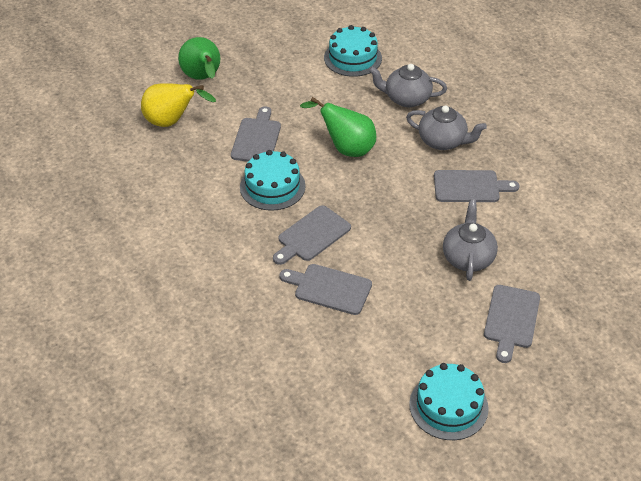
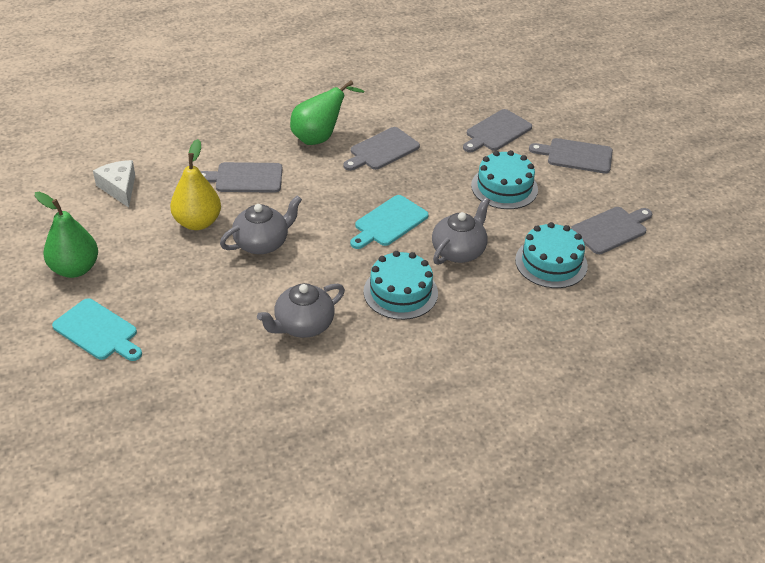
turquoise cutting board: none = 0 -> [52,298,142,361] [350,195,429,249] = 2
white cheese: none = 0 -> [93,160,135,208] = 1

